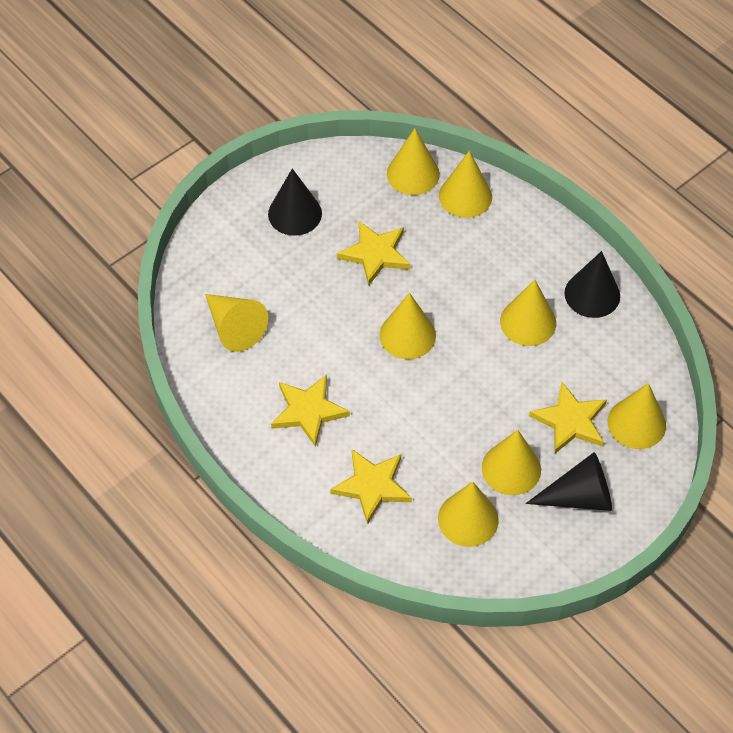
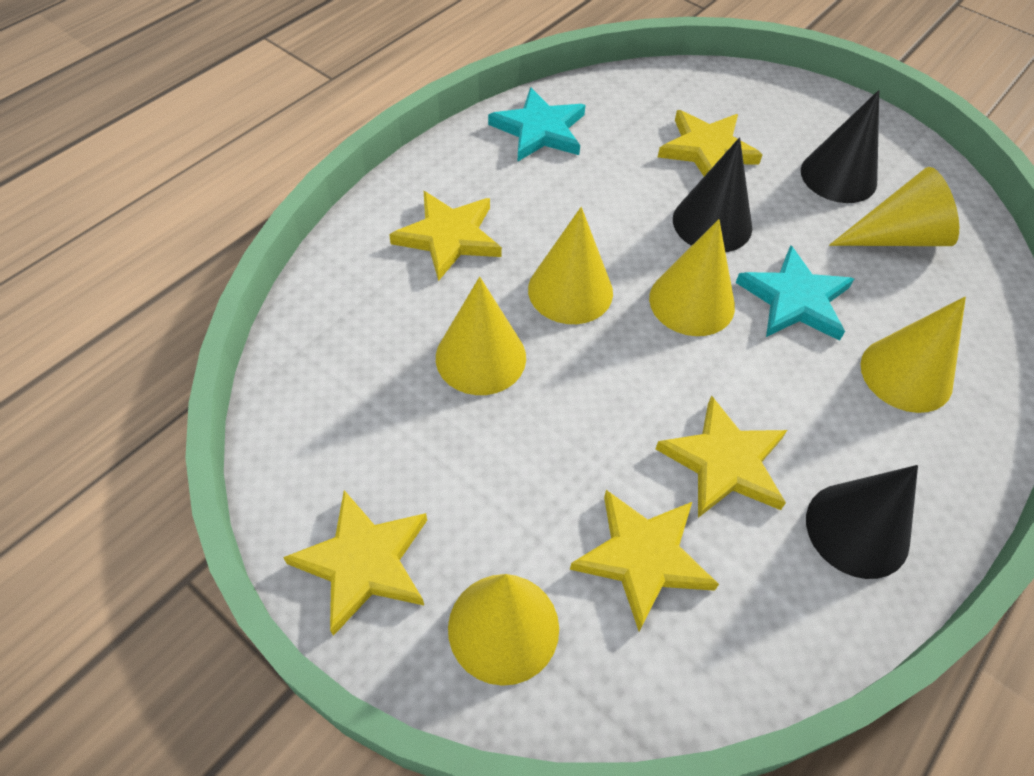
turquoise star: none = 0 -> [488,87,586,161] [736,245,854,341] = 2
yellow cone: [205,294,268,352] [380,293,436,359] [387,128,440,195] [438,482,498,547] [439,151,492,218] [482,430,541,495] [500,279,556,346] [608,383,666,449] = 8 -> [436,277,526,395] [448,574,559,686] [528,207,613,324] [649,219,735,336] [829,167,959,246] [860,296,966,413] = 6
yellow star: [271,375,350,447] [330,449,412,525] [337,221,411,285] [529,382,607,454] = 4 -> [283,490,427,636] [389,191,502,281] [570,490,719,631] [656,395,787,518] [658,110,763,176] = 5

